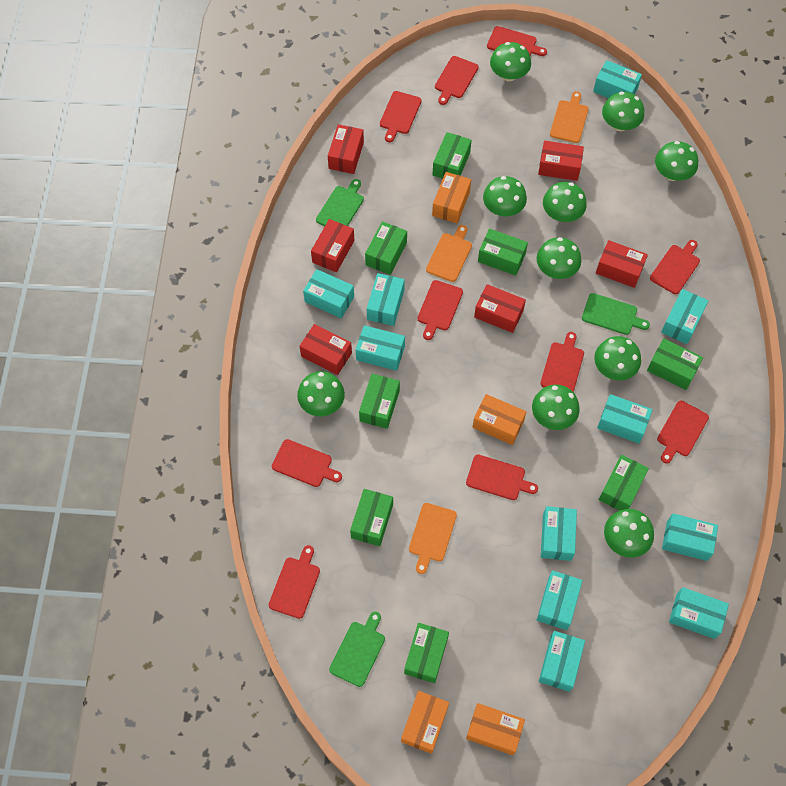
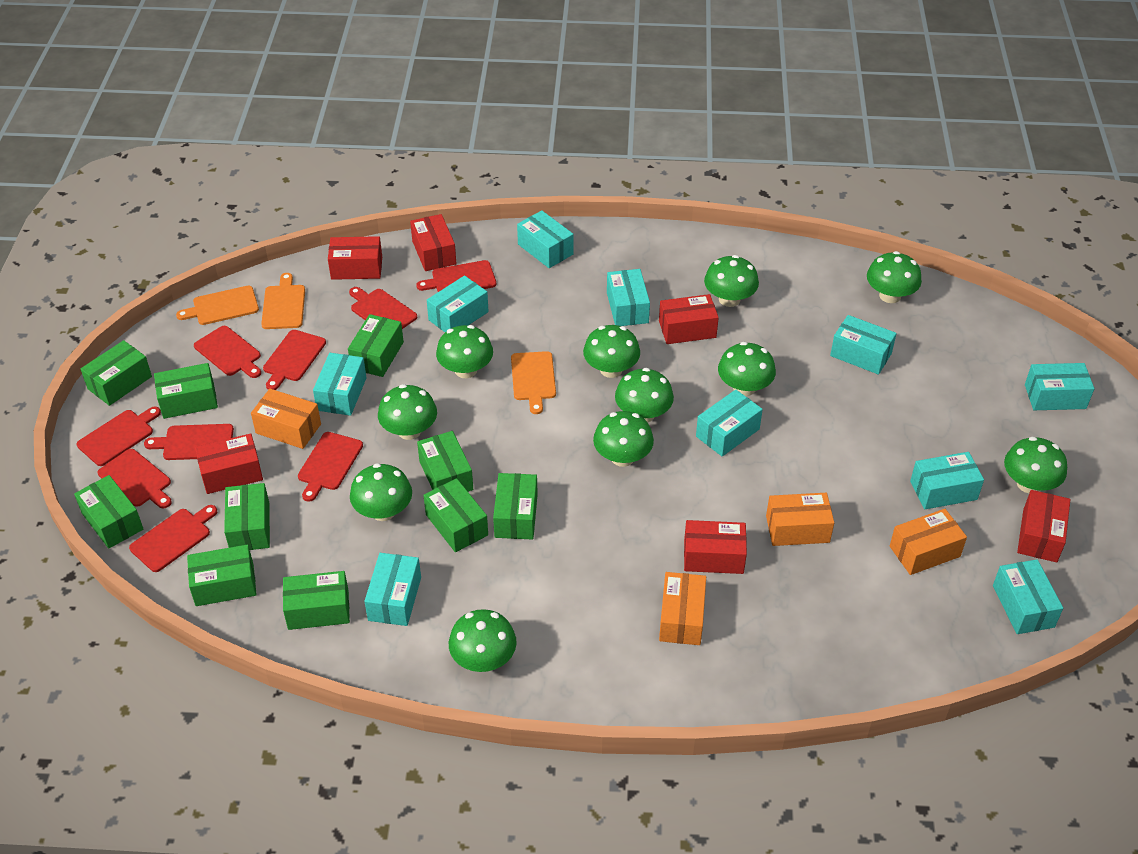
green box: [350,489,393,546] [359,374,400,429] [365,221,407,275] [404,623,449,683] [433,132,472,179] [478,229,528,276] [599,455,649,511] [647,338,703,390] = 8 -> [74,475,143,549] [81,340,152,406] [154,363,218,419] [187,545,257,606] [224,483,270,550] [283,571,350,630] [348,314,404,377] [417,431,473,492] [423,478,488,552] [493,473,538,540] = 10
green cutting board: [316,179,364,226] [329,611,385,687] [582,293,650,335] = 3 -> none = 0
green mushroom: [297,371,345,416] [483,176,527,217] [490,42,531,82] [532,385,580,430] [537,237,581,279] [543,182,587,222] [594,336,641,380] [602,92,644,131] [604,509,654,558] [655,141,698,181] = 10 -> [350,463,412,521] [378,384,437,440] [436,325,493,378] [449,609,517,672] [583,325,640,378] [593,411,654,467] [615,368,674,422] [704,255,759,307] [718,342,776,396] [867,251,922,303] [1004,437,1067,493] = 11
red cutting board: [269,545,320,619] [272,439,342,487] [380,91,422,142] [417,280,463,340] [435,56,479,105] [466,454,538,500] [487,26,547,56] [540,332,584,392] [650,240,700,294] [657,400,709,464] = 10 -> [77,406,161,466] [98,449,172,508] [129,505,217,572] [144,424,234,460] [194,326,261,378] [263,330,326,390] [298,432,363,502] [349,287,417,329] [416,260,496,292] = 9
turquoise box: [303,269,354,318] [356,325,405,371] [367,273,405,326] [537,570,583,630] [539,631,585,692] [541,506,577,561] [593,60,642,98] [597,394,652,444] [661,289,708,344] [662,513,718,561] [669,587,729,639] = 11 -> [313,353,367,416] [364,553,421,626] [427,275,489,332] [517,210,574,268] [607,269,650,326] [696,390,763,457] [830,315,897,375] [910,452,984,509] [993,559,1063,634] [1025,363,1094,410] = 10

